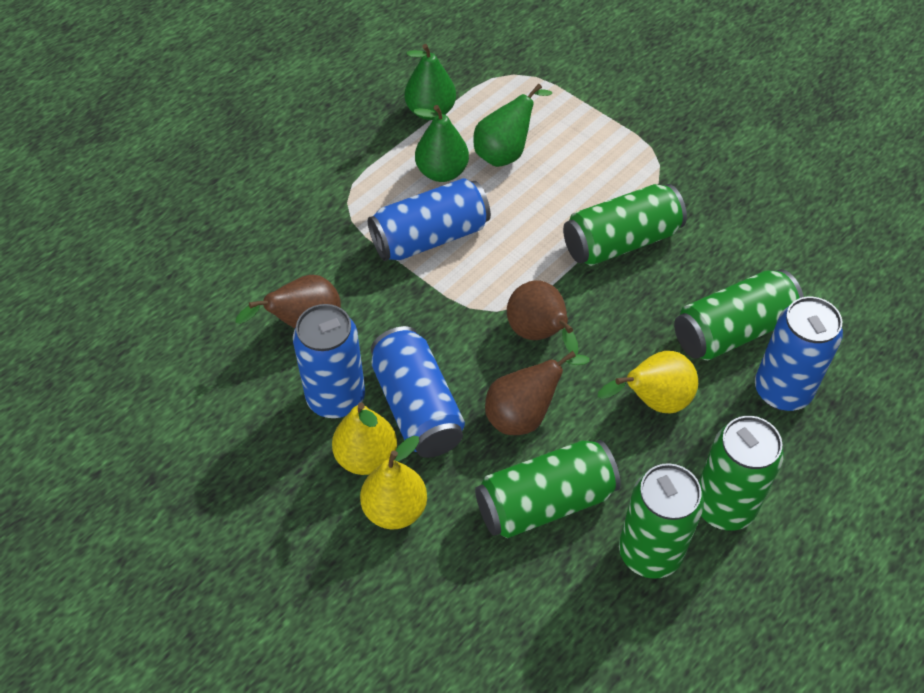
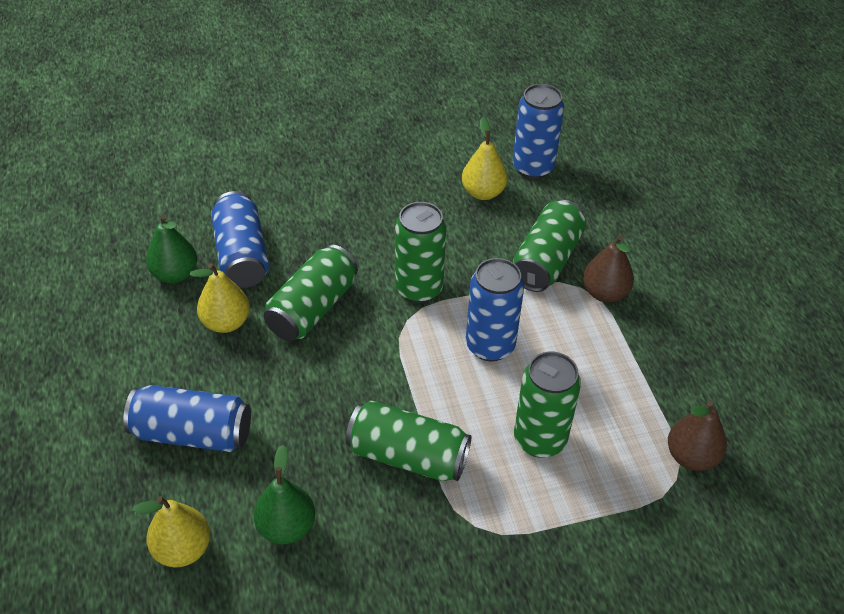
brown pear: [236,275,341,329] [485,351,590,435] [507,280,578,355] = 3 -> [583,235,634,303] [668,401,727,471] = 2
green pear: [404,44,456,120] [414,105,469,182] [473,84,552,167] = 3 -> [146,215,197,283] [254,445,315,544] = 2

